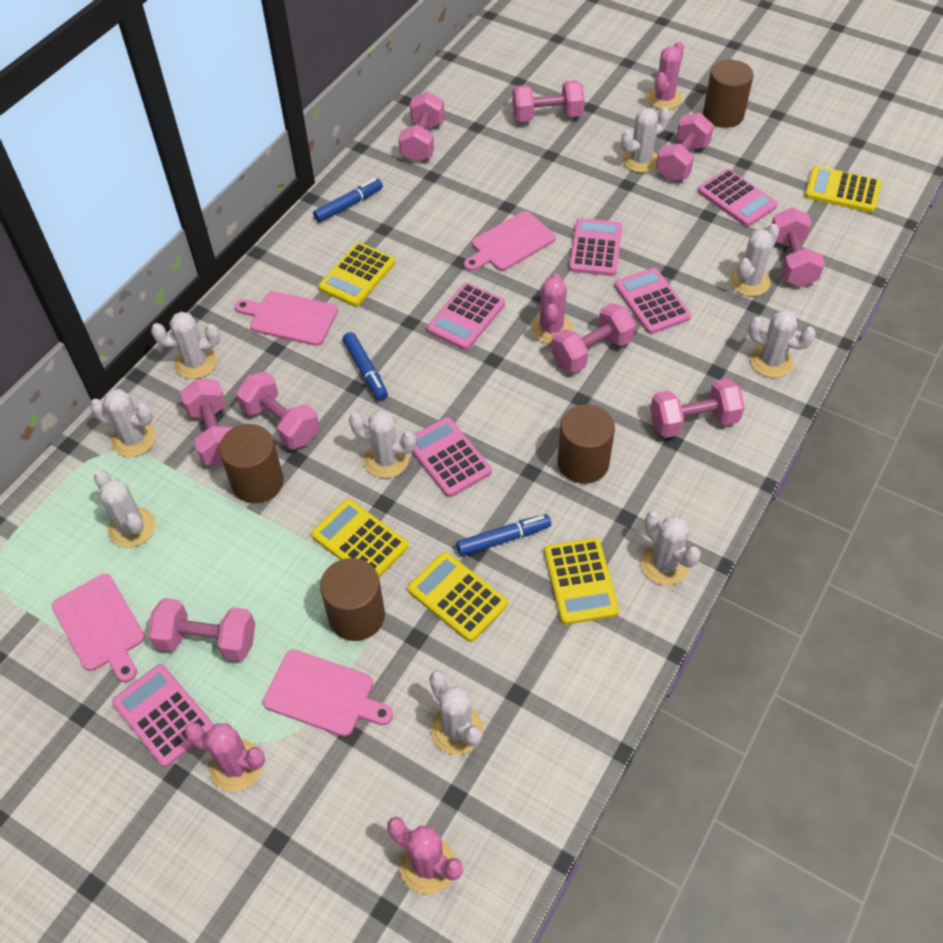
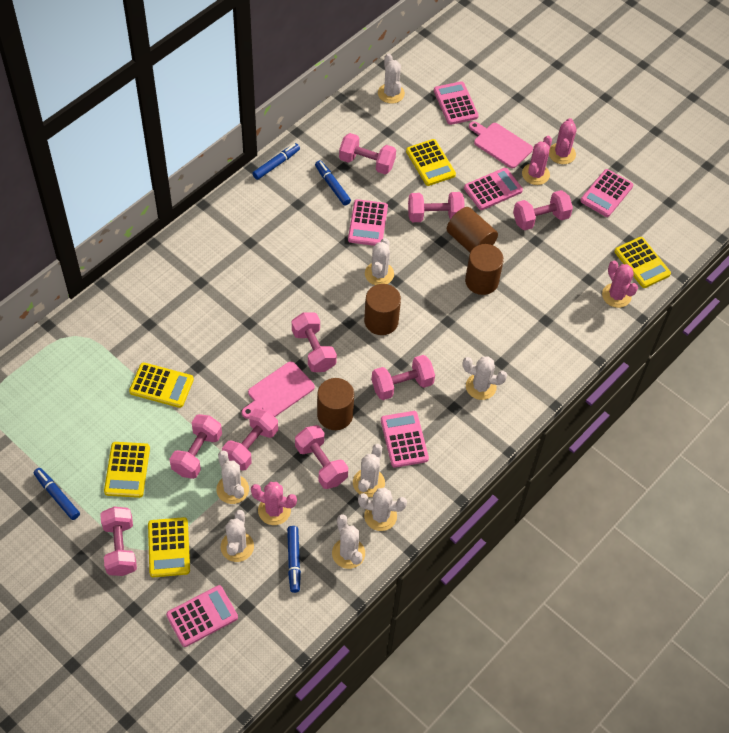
blue marker: [313,178,383,222] [343,332,388,401] [456,514,551,556] = 3 -> [33,468,80,520] [252,143,300,180] [287,526,301,593] [315,160,351,205] = 4
pink cutting board: [52,574,145,682] [235,291,338,346] [263,649,393,737] [464,211,556,271] = 4 -> [242,362,315,419] [469,121,533,169] = 2
white cactus: [90,389,156,457] [94,470,156,548] [151,312,220,379] [349,410,416,478] [429,671,484,755] [621,107,670,173] [641,511,701,585] [729,224,779,296] [748,310,816,378] = 9 -> [216,451,249,504] [221,510,254,562] [332,514,365,569] [353,444,385,497] [358,487,407,531] [365,238,394,285] [378,53,405,104] [462,356,507,400] = 8

